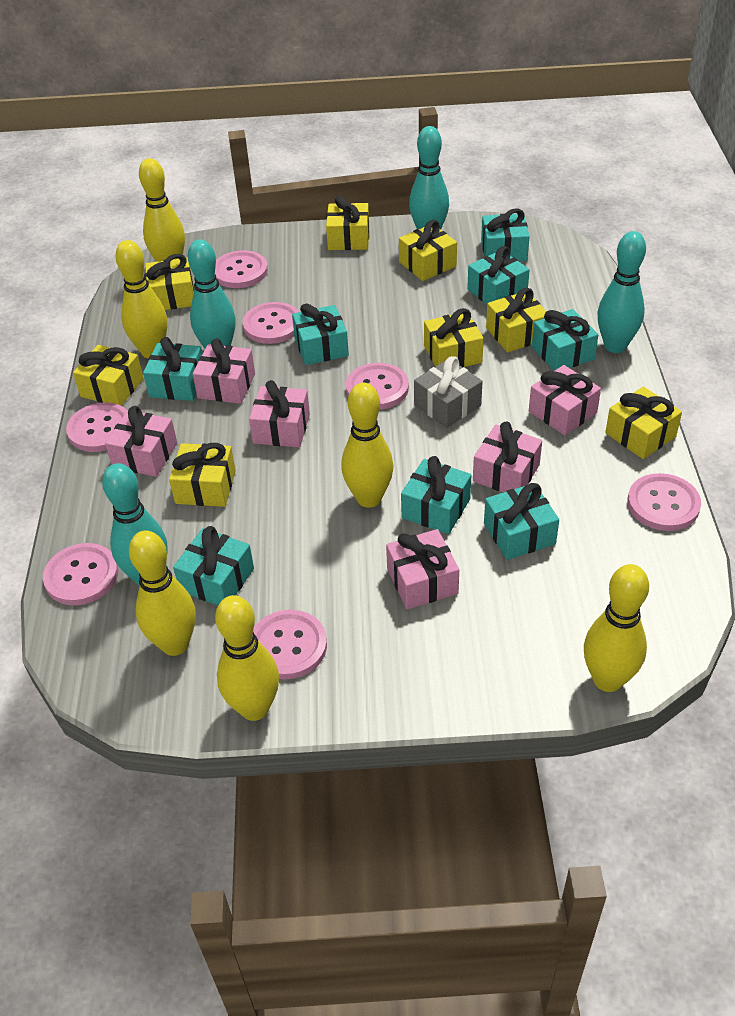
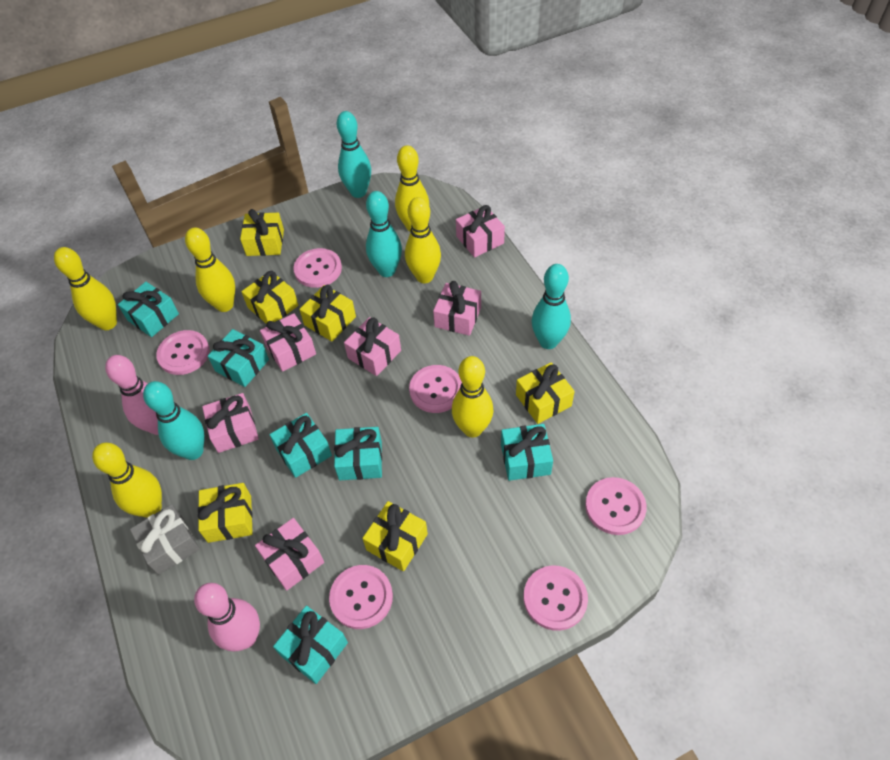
pink bowling pin: none = 0 -> [105,355,159,435] [194,583,260,652] = 2
pink button: [43,543,118,605] [66,402,127,452] [215,251,268,288] [243,302,299,344] [253,610,327,679] [346,363,409,410] [628,473,701,531] = 7 -> [156,330,210,375] [293,248,342,288] [329,565,393,629] [409,365,462,413] [524,565,588,631] [585,477,647,535] = 6
turquoise gift: [143,337,202,401] [173,526,254,605] [292,303,349,365] [401,456,471,534] [467,246,530,304] [481,209,530,261] [484,483,559,560] [532,309,598,371] = 8 -> [118,282,179,337] [208,329,269,387] [269,413,332,478] [273,606,348,684] [334,427,382,480] [501,424,553,481] = 6
yellow gift: [73,345,144,406] [145,254,194,310] [169,443,236,507] [326,196,369,250] [399,220,457,281] [424,308,484,367] [486,288,547,352] [605,386,682,459] = 8 -> [198,483,253,543] [240,209,284,256] [241,271,299,324] [299,285,356,341] [362,501,428,571] [516,362,575,424] = 6

